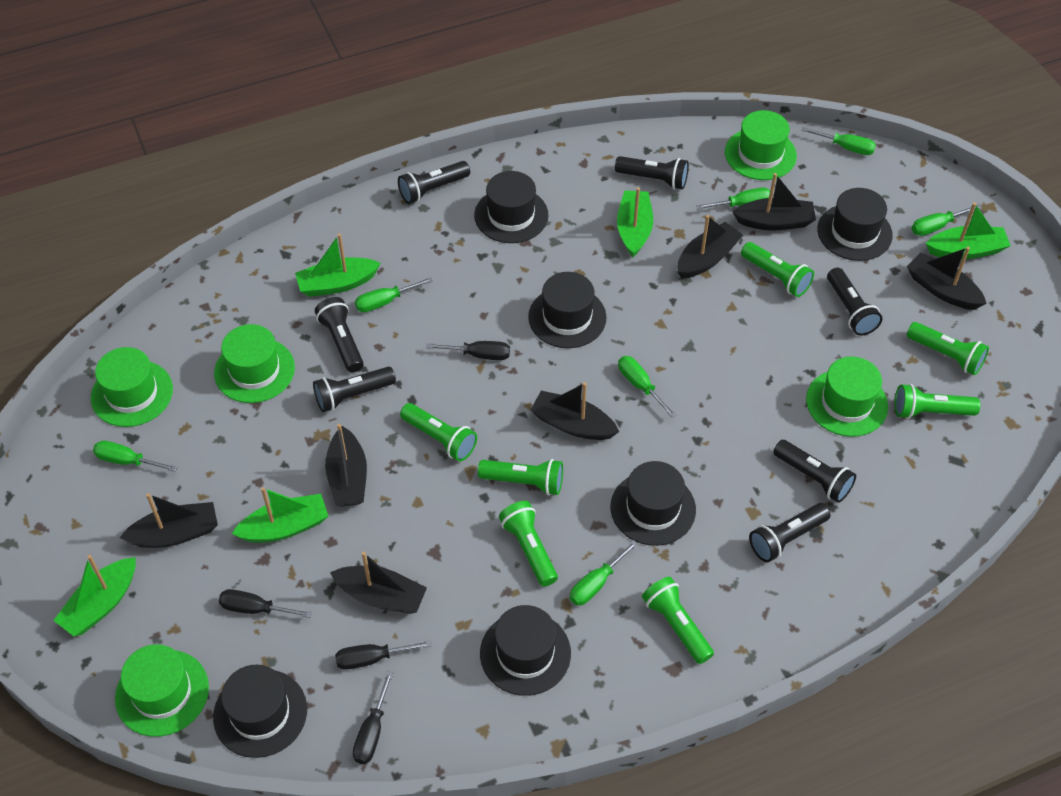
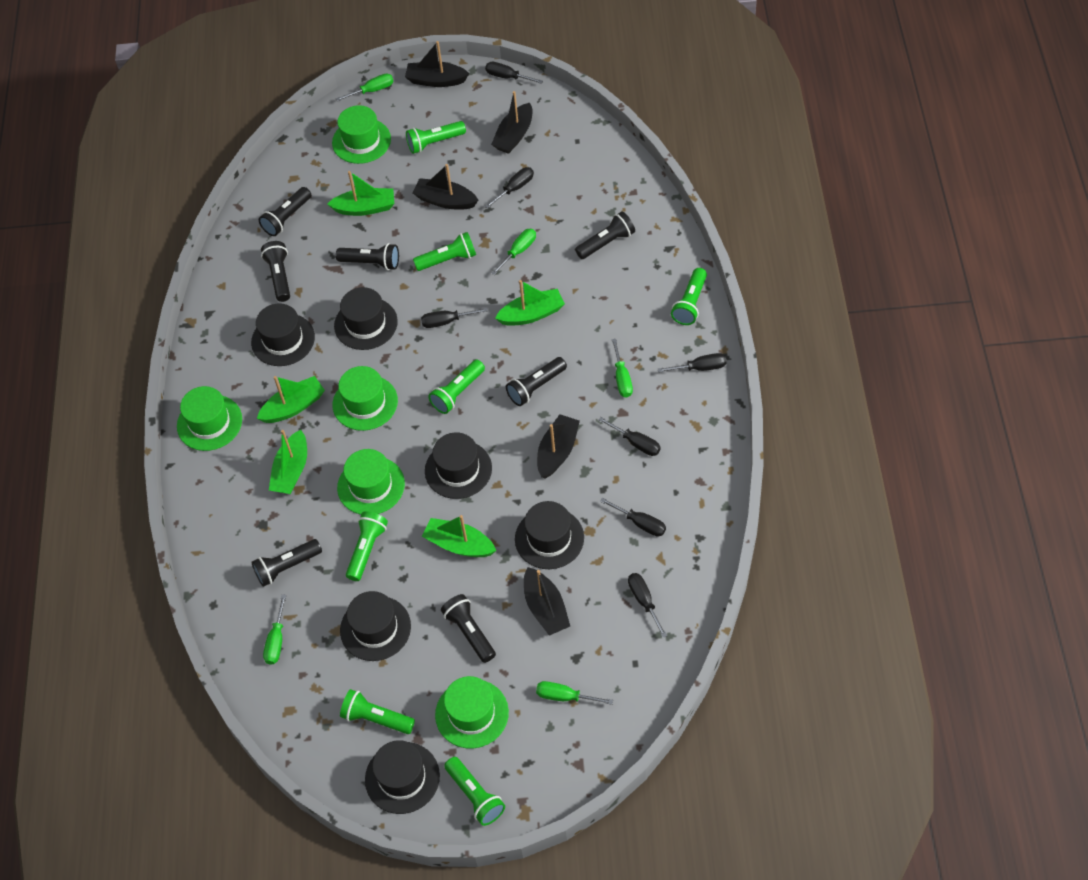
black boat: [120,493,218,548] [325,424,367,507] [330,552,427,614] [530,382,619,440] [677,215,743,279] [733,173,816,231] [907,247,987,310] = 7 -> [405,41,469,87] [412,164,478,209] [491,91,533,154] [524,567,570,636] [537,414,580,479] = 5
black screwdriver: [219,589,312,618] [335,640,432,670] [353,671,394,764] [426,341,510,360] = 4 -> [421,308,488,328] [485,62,543,84] [485,167,534,209] [598,417,661,456] [600,498,666,536] [628,573,667,638] [658,353,727,373] = 7
green screwdriver: [93,441,177,472] [355,277,433,312] [570,540,638,606] [618,356,676,418] [696,188,770,210] [801,127,876,155] [911,204,982,236] = 7 -> [263,594,286,665] [336,73,394,101] [491,229,536,275] [536,681,613,705] [612,339,633,397] = 5

